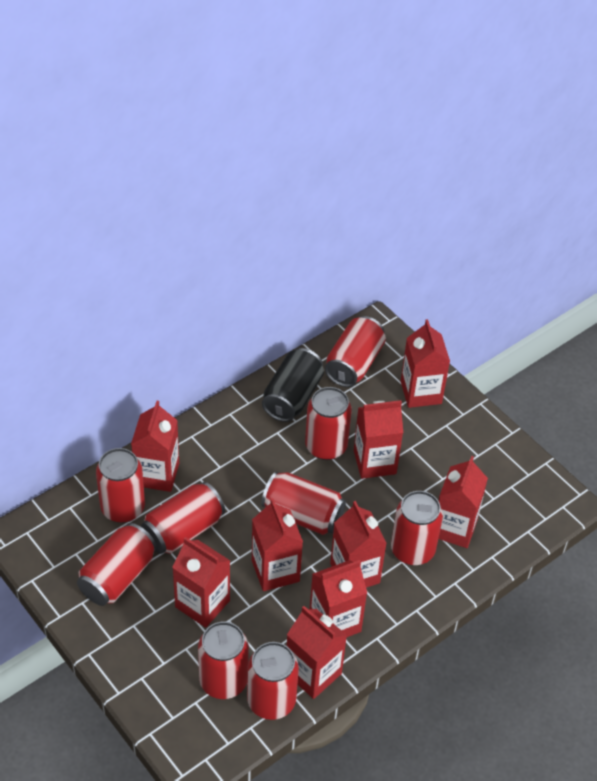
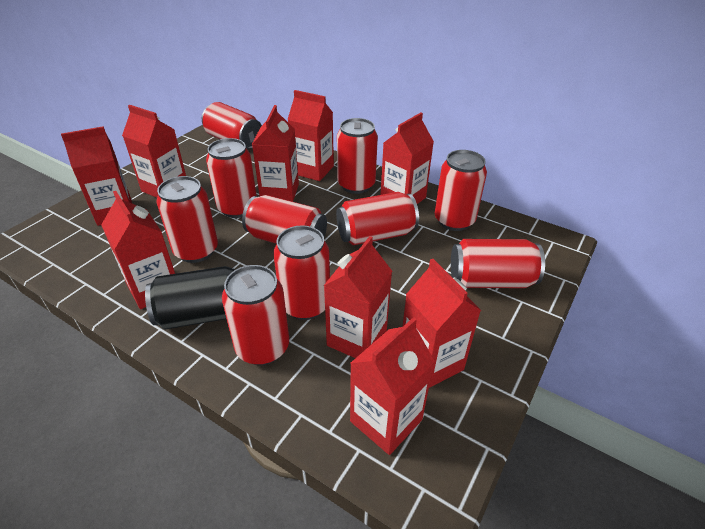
red can: [77,523,157,606] [96,448,145,523] [141,482,225,554] [198,622,249,699] [247,642,299,720] [261,472,346,535] [305,387,352,460] [325,316,386,387] [391,491,443,565] = 9 -> [156,176,218,263] [202,102,262,149] [206,138,257,218] [222,265,289,365] [242,195,327,244] [273,225,330,320] [336,192,419,245] [337,118,378,194] [435,150,487,231] [451,239,545,288] = 10

